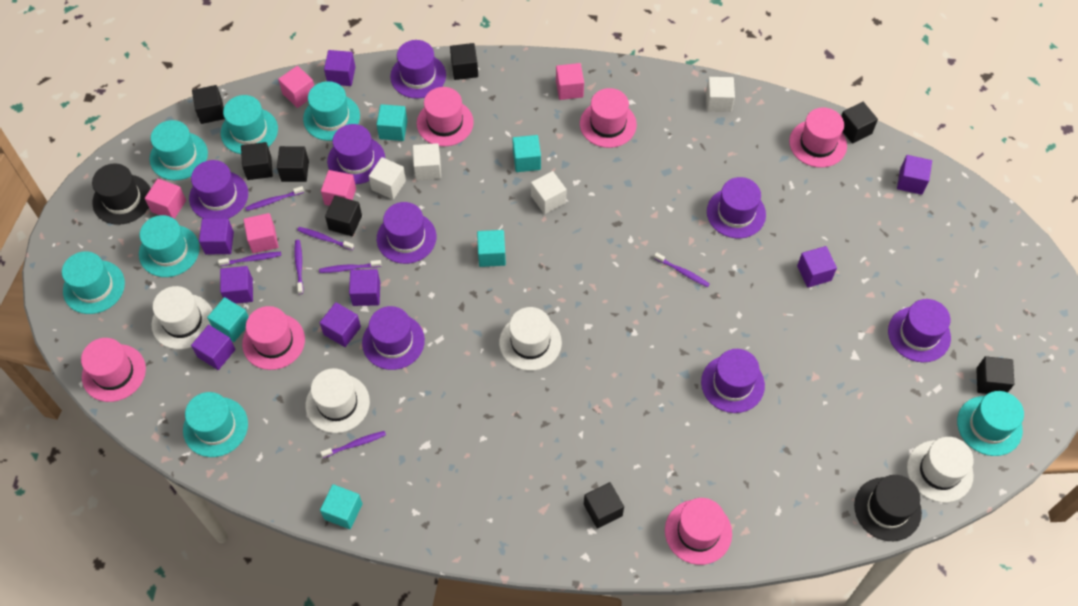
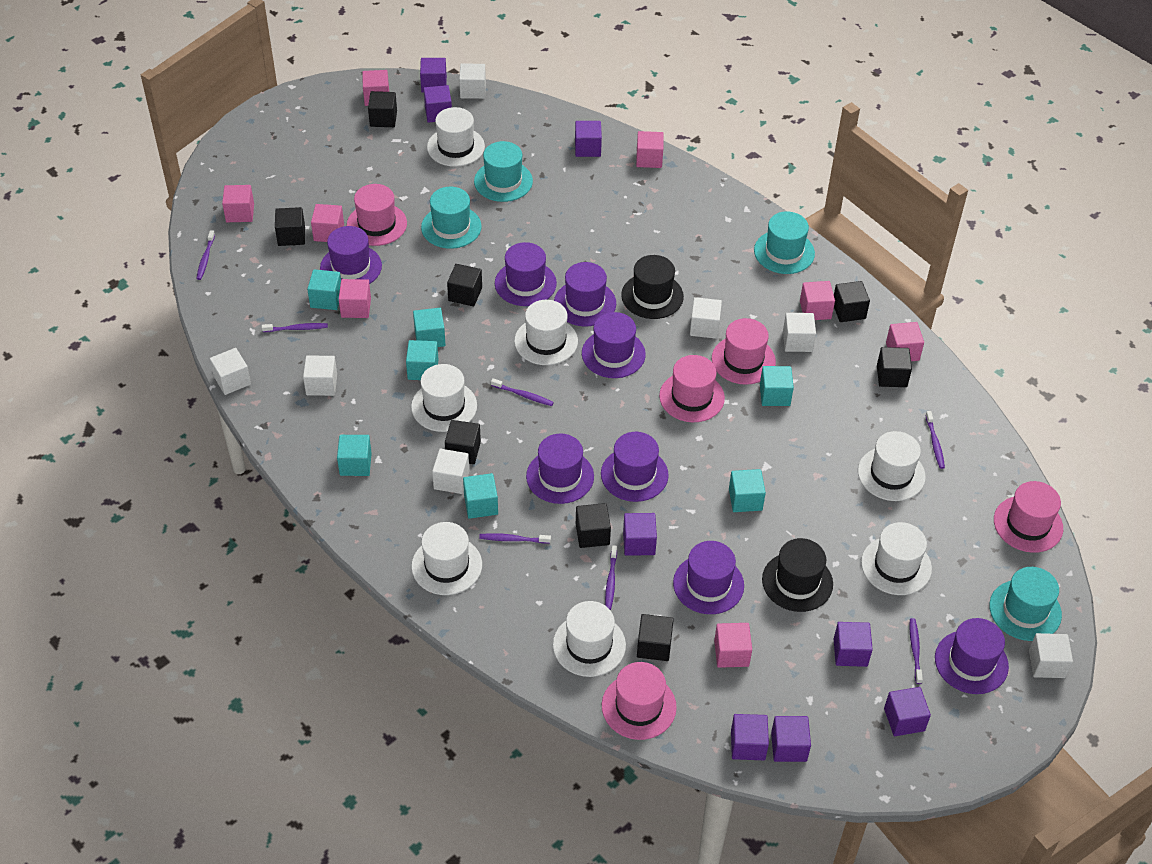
pink cube: [145,178,186,219] [243,213,278,254] [278,66,314,108] [321,170,356,206] [556,63,584,100] = 5 -> [222,185,254,222] [311,204,344,242] [339,279,371,318] [362,70,389,106] [636,131,664,168] [714,623,752,668] [800,281,835,320] [886,322,924,361] = 8
pink hat: [81,338,146,402] [242,306,305,370] [417,87,474,146] [580,88,637,148] [665,498,732,565] [789,108,847,168] = 6 -> [347,184,407,246] [602,662,677,740] [659,355,725,422] [712,318,776,385] [994,481,1063,553] = 5
turquoise cube: [207,297,249,342] [320,484,363,529] [376,104,407,141] [477,230,506,267] [512,135,541,172] = 5 -> [307,269,341,310] [337,435,372,476] [406,340,439,380] [413,308,446,347] [463,473,498,519] [729,469,766,512] [760,366,794,406] = 7
turquoise hat: [62,251,125,314] [139,215,200,277] [150,120,208,180] [183,392,248,457] [221,95,278,154] [303,81,360,141] [957,391,1024,456] = 7 -> [421,187,482,249] [474,141,533,202] [754,211,815,274] [989,567,1062,641] = 4
white cube: [369,157,406,199] [413,143,441,180] [531,171,567,214] [706,77,735,112] = 4 -> [210,348,251,395] [303,355,337,396] [432,449,470,494] [459,63,486,99] [690,297,722,339] [783,313,816,352] [1029,633,1073,678] = 7
white hat: [151,286,213,349] [306,368,370,433] [499,307,562,371] [907,437,974,503] = 4 -> [411,364,477,432] [411,522,482,595] [427,107,485,167] [514,300,578,365] [553,601,626,677] [858,431,926,501] [861,522,932,595] = 7

